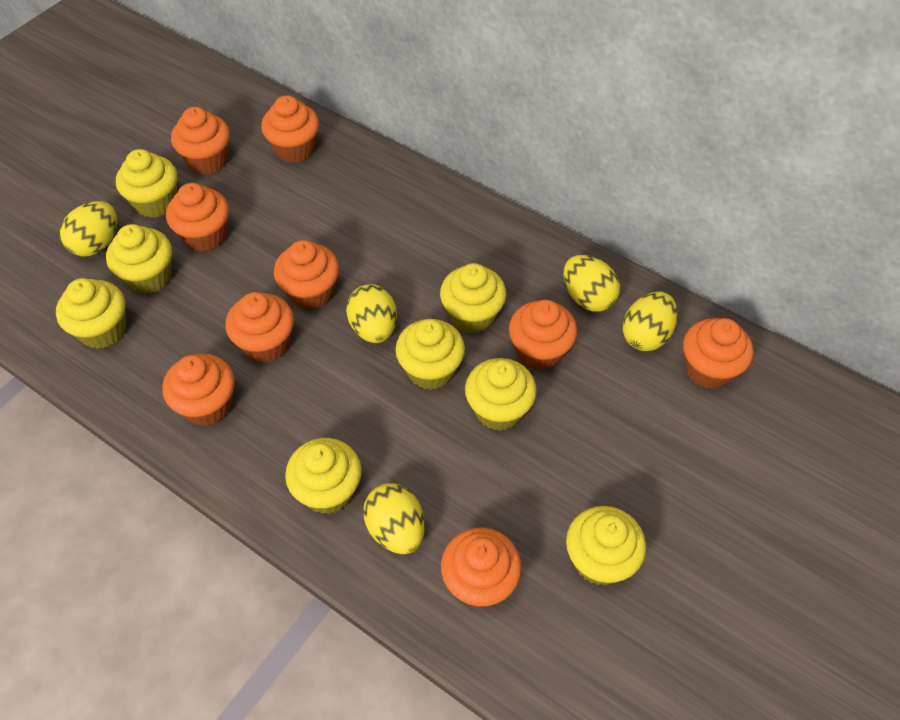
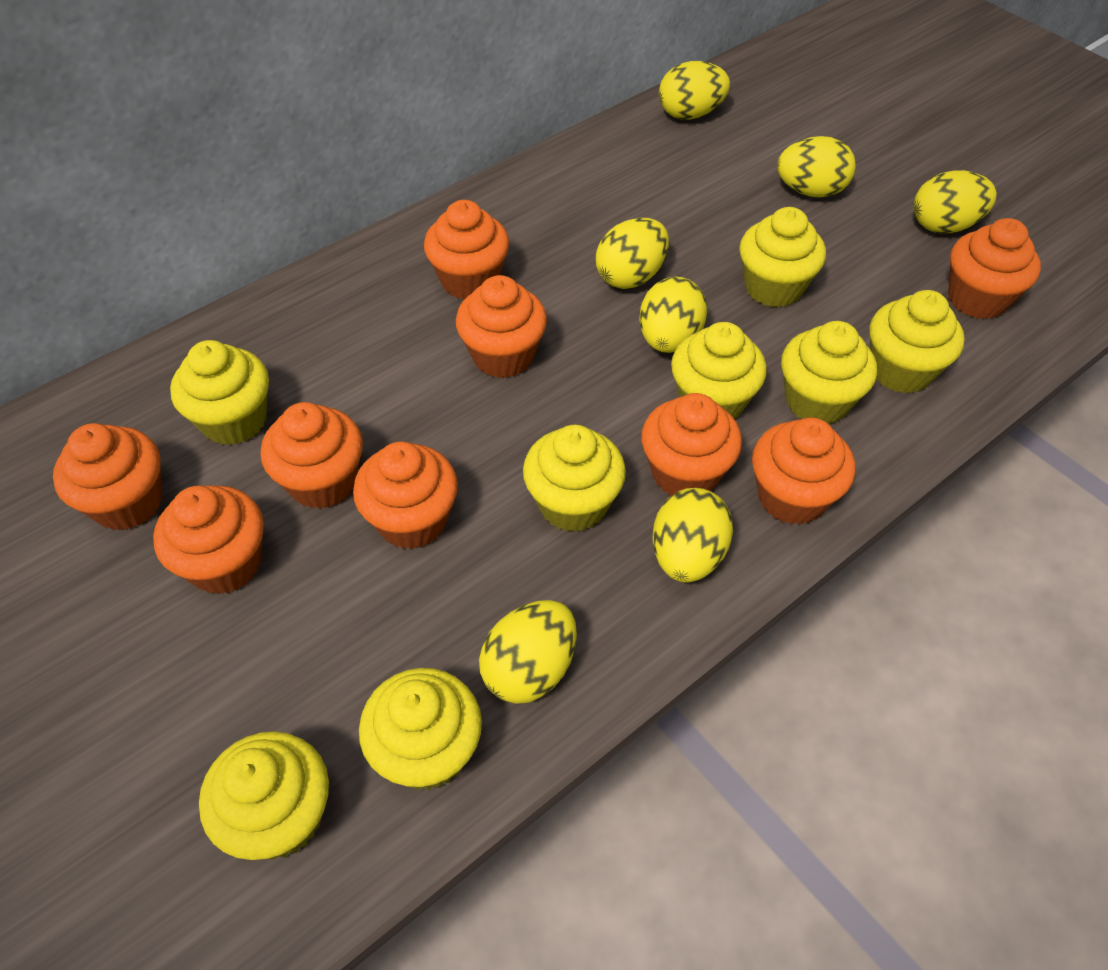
yellow egg: [60,201,117,256] [346,284,397,343] [363,483,425,554] [564,255,620,312] [623,292,678,351] = 5 -> [479,600,577,704] [596,218,669,289] [639,277,707,353] [652,488,733,582] [659,61,730,120] [777,136,856,197] [914,170,997,233] = 7

